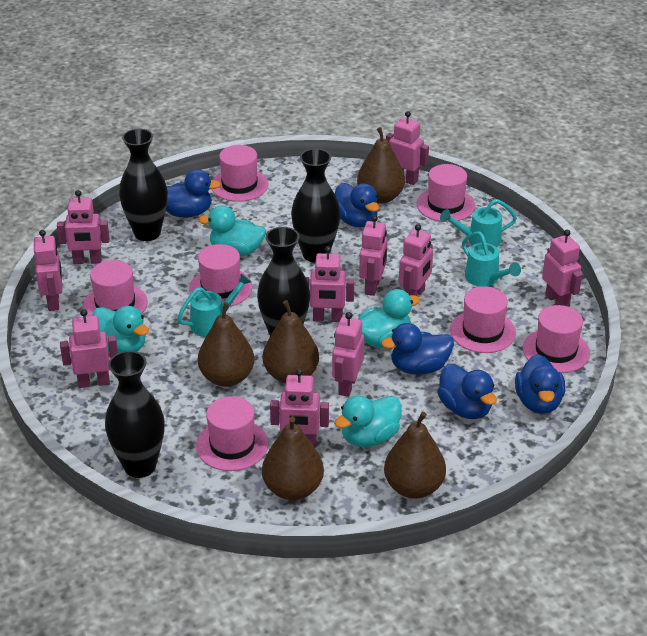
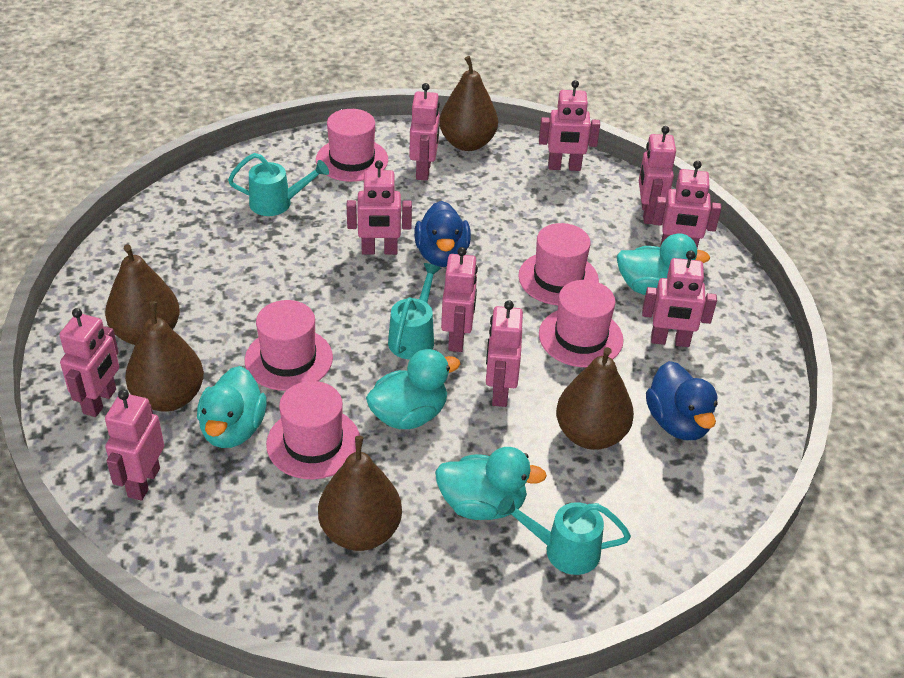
black vase: [105,351,165,478] [119,129,168,241] [257,227,310,336] [291,149,341,263] = 4 -> none = 0
blue duck: [166,169,221,218] [335,183,379,227] [381,323,454,375] [437,364,497,419] [515,354,565,414] = 5 -> [414,201,471,267] [646,361,718,440] = 2
pink hat: [83,260,148,316] [189,244,253,307] [196,396,268,471] [212,145,268,202] [417,164,475,222] [450,286,516,353] [523,305,590,373] = 7 -> [245,300,333,391] [266,381,360,479] [316,109,388,182] [518,223,599,305] [539,280,623,367] = 5

